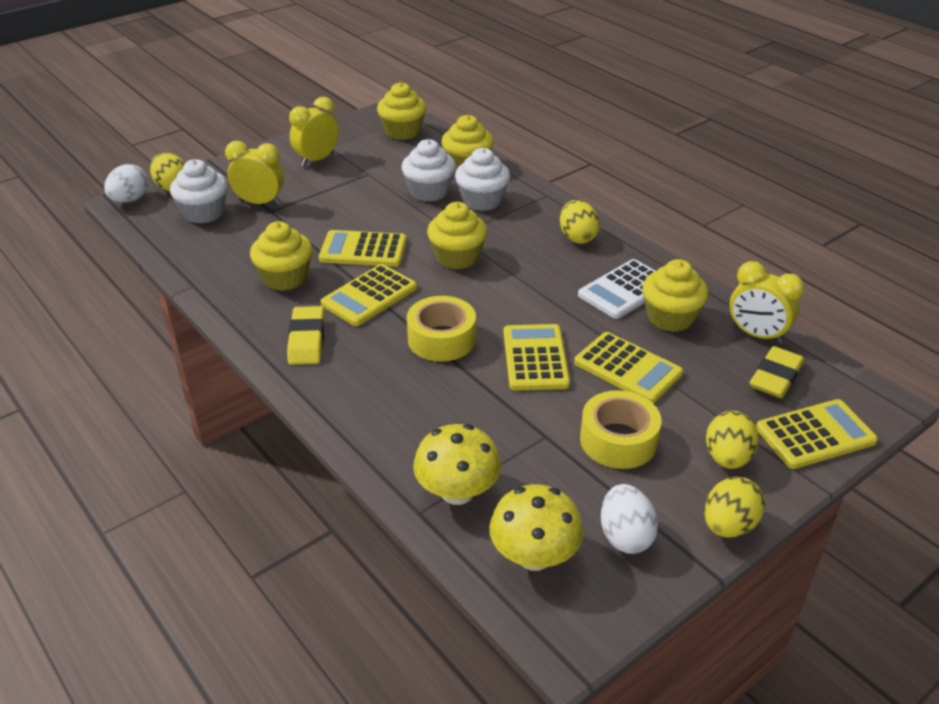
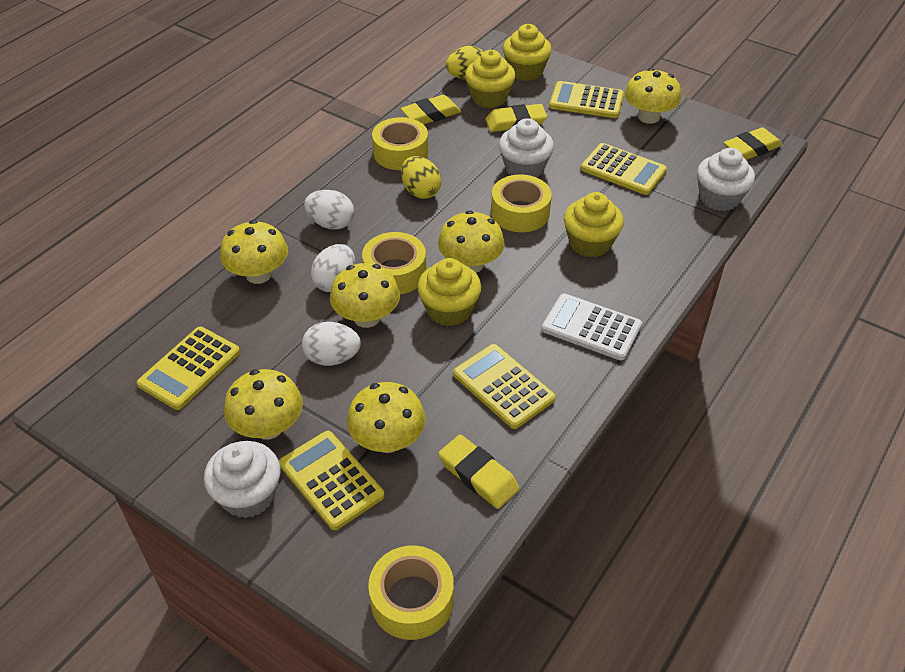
white egg: [104,164,149,203] [601,484,658,554] = 2 -> [302,322,361,366] [304,190,354,230] [311,244,355,292] = 3
yellow clock: [225,141,284,205] [289,97,339,167] [730,261,805,344] = 3 -> none = 0
yellow cupcake: [250,221,313,291] [377,82,426,140] [427,202,487,270] [441,115,494,172] [642,259,709,332] = 5 -> [417,258,482,326] [465,50,516,108] [503,24,552,81] [564,192,624,258] = 4
yellow egg: [150,153,185,192] [560,200,600,244] [704,477,765,538] [706,411,759,469] = 4 -> [401,156,441,199] [446,46,483,80] = 2
yellow eraser: [287,306,324,365] [750,346,804,398] = 2 -> [401,95,461,125] [438,434,520,509] [486,104,547,132] [724,127,782,160] = 4
yellow mushroom: [413,424,501,505] [489,484,584,571] = 2 -> [220,220,288,284] [224,369,303,440] [330,263,400,328] [347,382,426,453] [438,211,505,273] [624,68,681,124] = 6
yellow tape: [407,296,476,362] [580,390,662,469] = 2 -> [362,232,426,295] [368,546,454,640] [372,117,428,170] [491,175,552,232] = 4

